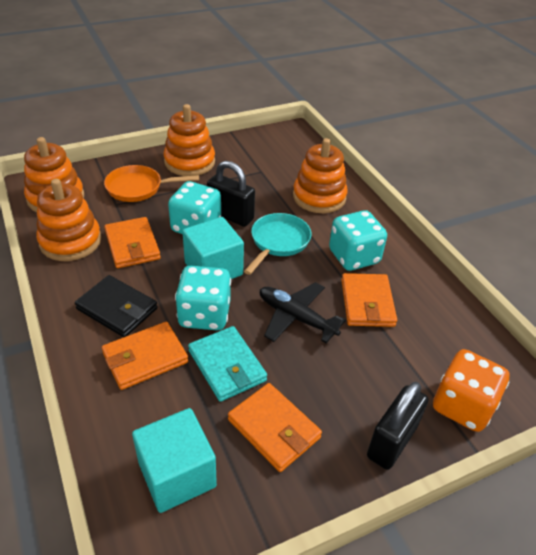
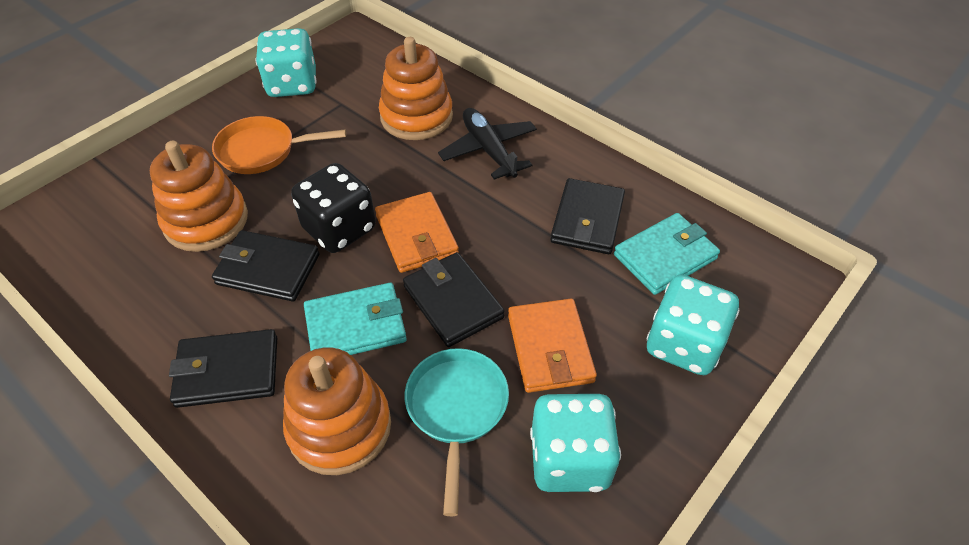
black dice: none = 0 -> [291,163,376,253] = 1
black padlock: [207,161,255,227] [367,382,428,470] = 2 -> none = 0
black wallet: [75,275,158,337] = 1 -> [169,329,277,408] [212,230,320,301] [403,252,504,347] [551,178,625,254] = 4
orange dice: [433,349,510,432] = 1 -> none = 0
orange stacking toy: [24,137,84,212] [36,179,101,261] [164,104,215,176] [293,138,348,213] = 4 -> [150,141,248,252] [283,347,391,475] [379,37,453,140] = 3
orange wallet: [102,322,188,390] [104,217,161,268] [228,383,322,472] [341,273,397,327] = 4 -> [375,192,459,273] [508,299,597,393] = 2
turquoise cube: [132,408,217,513] [182,217,244,279] = 2 -> none = 0
turquoise wallet: [188,326,267,402] = 1 -> [304,283,407,355] [614,213,720,295] = 2

